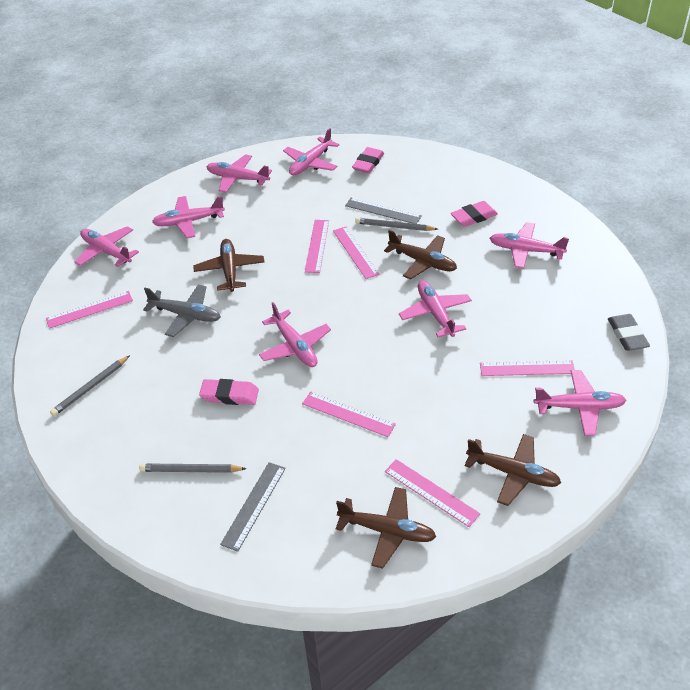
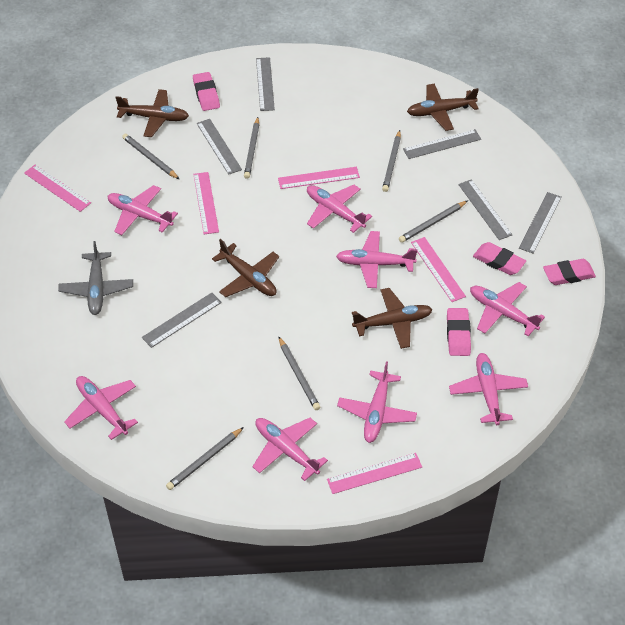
grey eraser: [608,314,650,351] = 1 -> none = 0
grey pencil: [50,355,130,416] [139,463,247,473] [355,218,438,231] = 3 -> [122,134,179,179] [166,427,244,490] [244,117,259,179] [278,336,320,410] [382,130,401,192] [399,201,467,243] = 6
grey ruler: [220,462,286,552] [345,198,422,224] = 2 -> [142,293,222,348] [197,119,242,175] [256,57,275,111] [403,129,481,159] [458,179,512,240] [519,192,562,254] = 6
pink eraser: [199,379,259,405] [352,147,384,173] [451,201,498,227] = 3 -> [193,72,220,111] [447,308,471,356] [473,242,526,275] [543,259,596,285] = 4
pink ruler: [46,291,133,329] [302,391,396,437] [305,220,329,273] [333,227,380,279] [385,459,481,527] [480,360,575,376] = 6 -> [24,165,91,212] [193,172,219,234] [278,167,360,189] [327,453,422,494] [411,237,466,302] = 5

